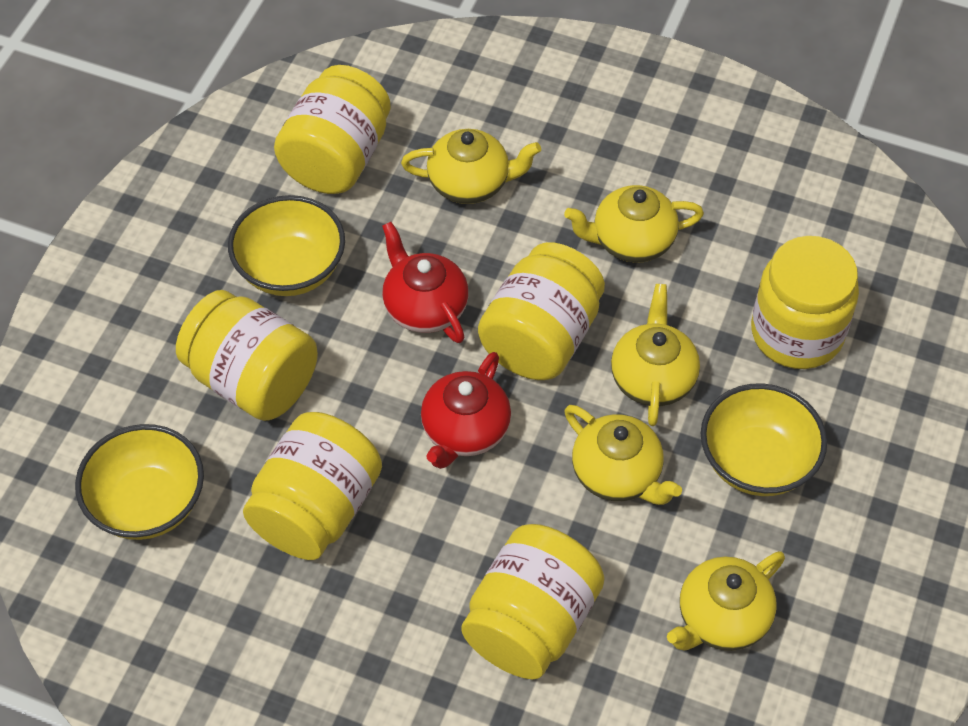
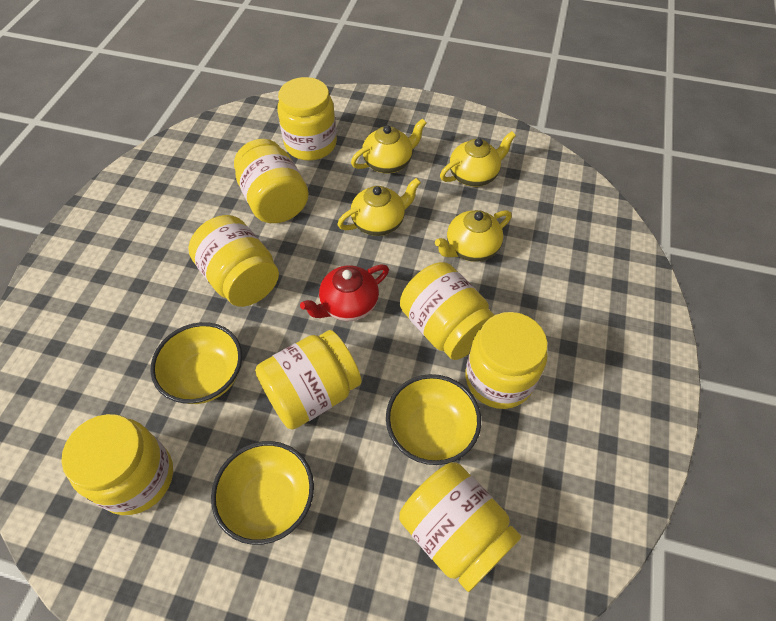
red teapot: [382,222,468,343] [421,352,511,469] = 2 -> [300,264,389,321] = 1
yellow jar: [176,290,318,421] [243,412,382,560] [274,65,391,194] [462,524,604,679] [478,242,605,380] [751,236,859,369] = 6 -> [61,414,173,515] [188,215,279,307] [234,139,309,223] [255,330,362,430] [277,77,337,161] [399,462,521,592] [400,262,494,360] [465,312,548,409] = 8
yellow teapot: [401,129,541,204] [564,185,704,263] [564,405,682,505] [611,284,700,426] [667,551,785,651] = 5 -> [337,178,421,236] [351,119,426,173] [435,210,512,262] [440,131,516,187] = 4

